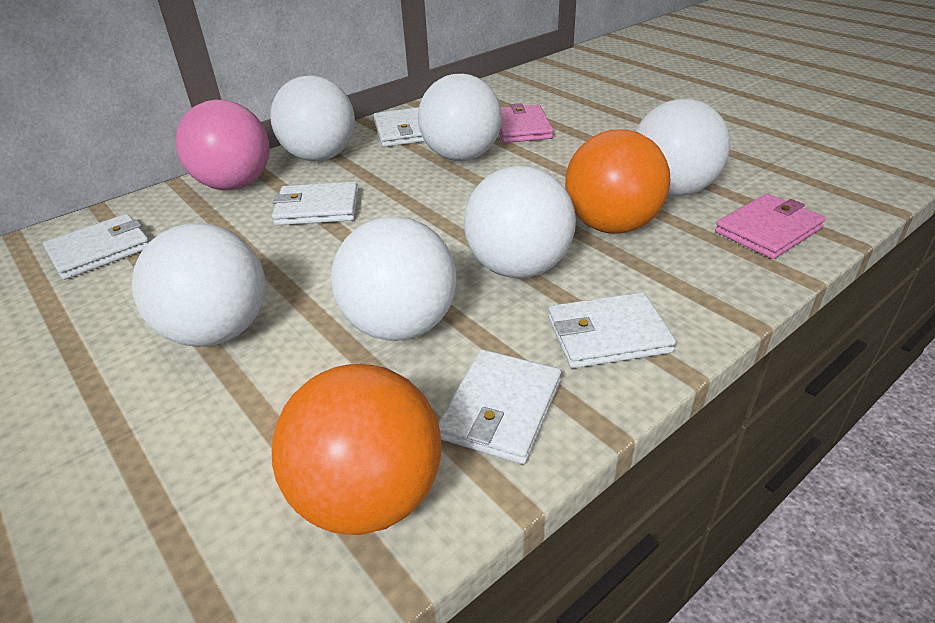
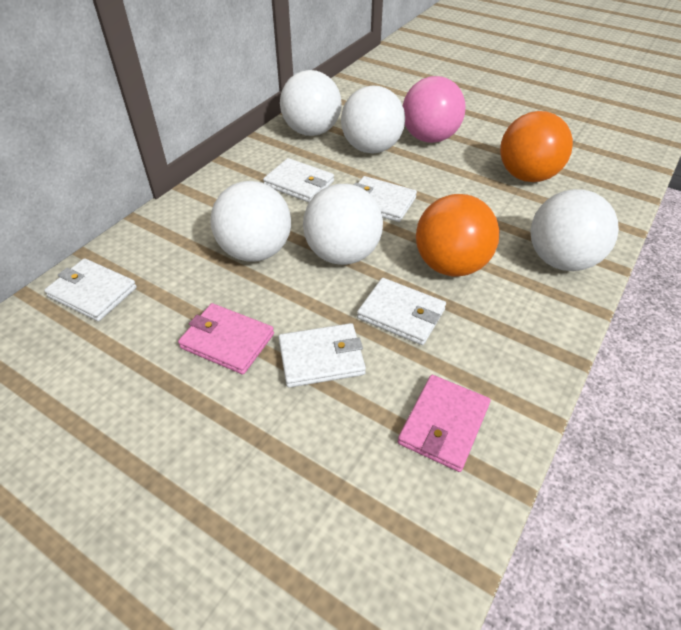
white ball: [132,223,266,347] [270,75,355,161] [331,217,456,341] [418,74,502,161] [464,166,576,278] [635,99,730,196] = 6 -> [210,181,291,262] [280,70,342,136] [303,184,383,265] [341,86,405,153] [531,189,619,271] = 5

